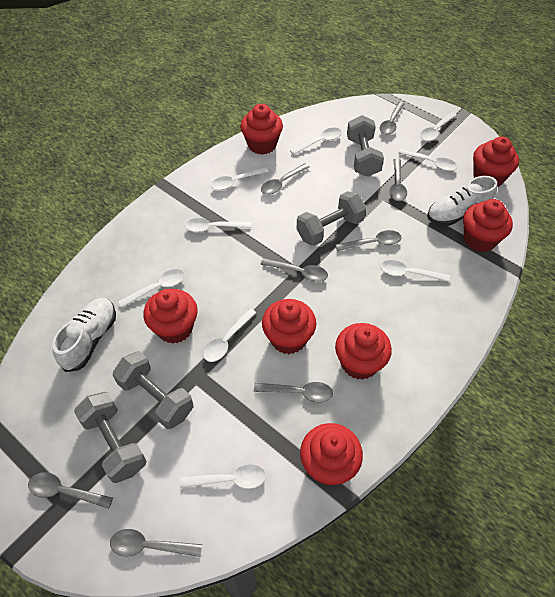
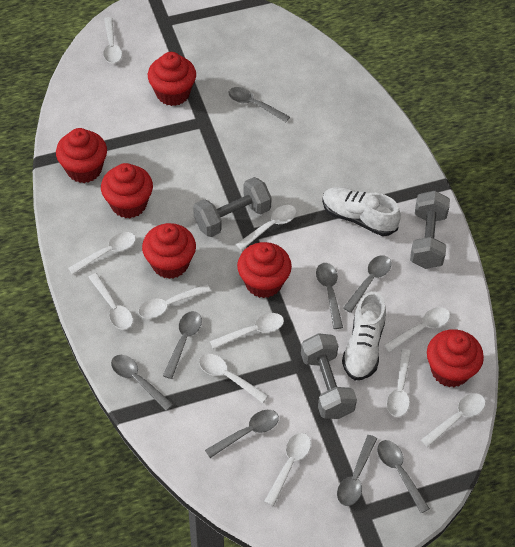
grey dumbbell: [74,392,147,483] [113,351,194,429] [297,191,366,246] [347,115,384,177] = 4 -> [193,177,272,237] [301,333,357,419] [410,191,450,269] = 3
red cupcake: [143,289,198,344] [240,104,283,155] [262,299,316,354] [300,423,363,485] [335,323,392,380] [463,199,513,252] [473,137,519,187] = 7 -> [56,128,107,183] [101,163,153,218] [142,223,196,279] [148,52,196,106] [237,242,292,298] [427,329,484,387] = 6
white spoon: [118,269,185,308] [180,464,266,489] [185,218,251,232] [203,308,256,362] [211,167,269,190] [290,128,342,155] [381,260,450,282] [398,149,457,171] [420,112,456,141] = 9 -> [68,232,136,275] [88,273,133,330] [103,17,122,63] [138,284,211,319] [199,354,268,403] [210,313,284,349] [236,205,296,250] [264,433,311,506] [384,307,450,352] [387,349,411,417] [421,393,486,447] = 11

